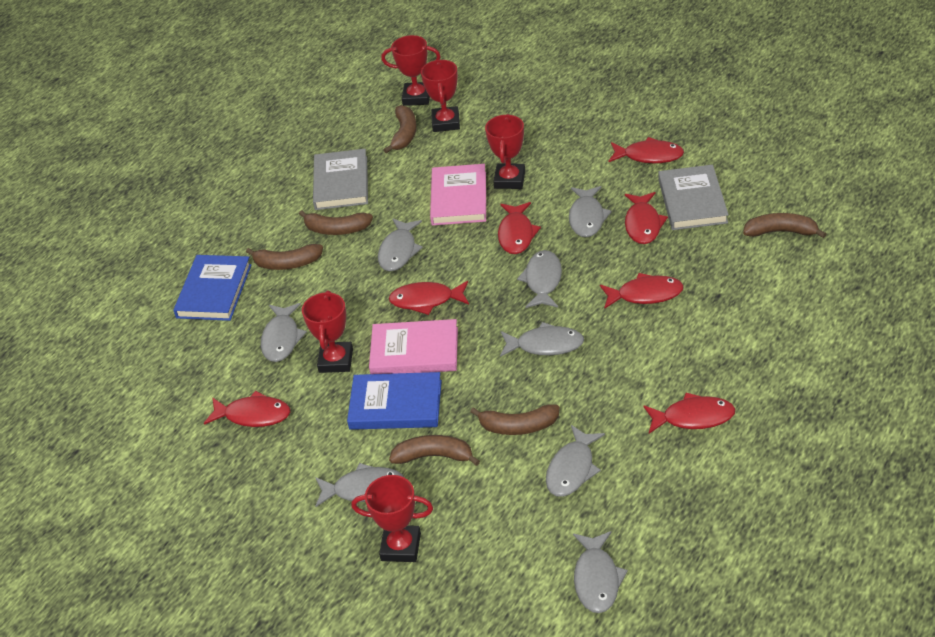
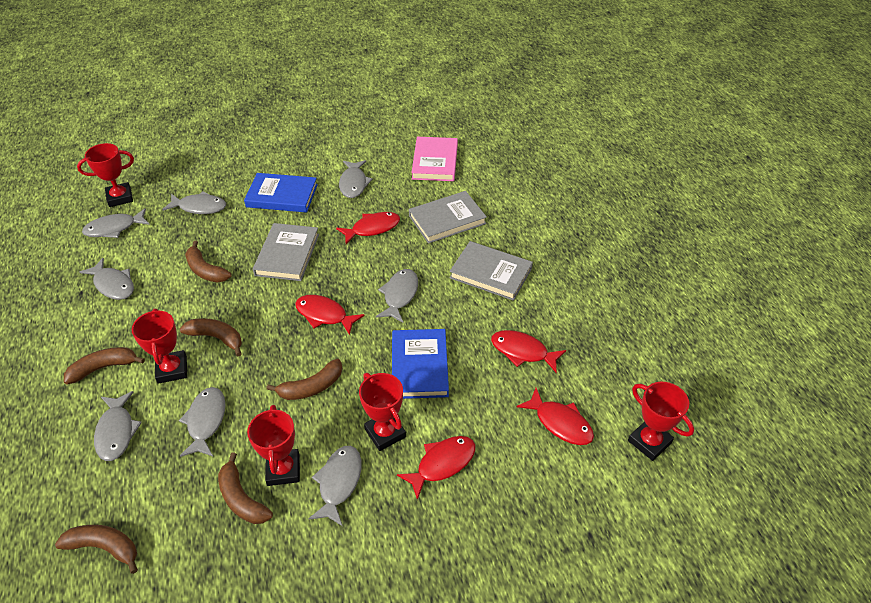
grey book: [313,149,368,210] [658,165,729,230] = 2 -> [253,223,319,281] [409,191,487,244] [450,241,533,301] = 3
pink book: [369,319,458,374] [430,164,486,226] = 2 -> [411,137,458,181] = 1
red fish: [204,391,290,427] [388,281,469,315] [498,202,541,254] [600,273,684,309] [609,137,684,163] [625,192,668,244] [644,393,735,433] = 7 -> [295,295,365,335] [336,212,400,244] [397,436,475,500] [491,330,566,373] [517,388,594,445] = 5

